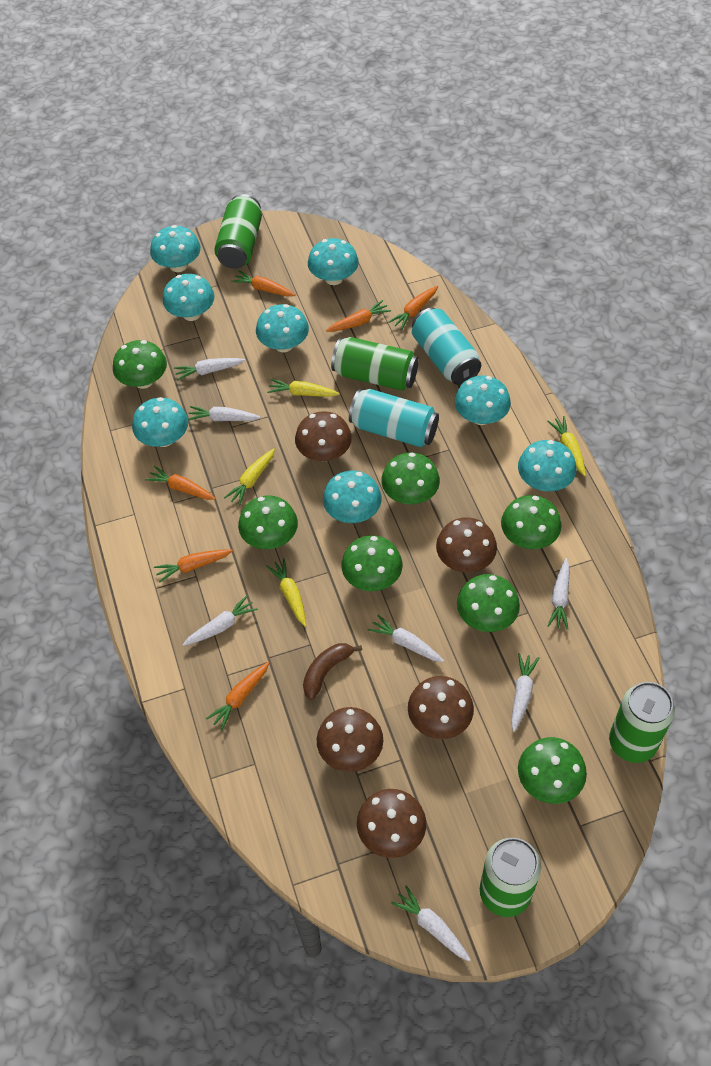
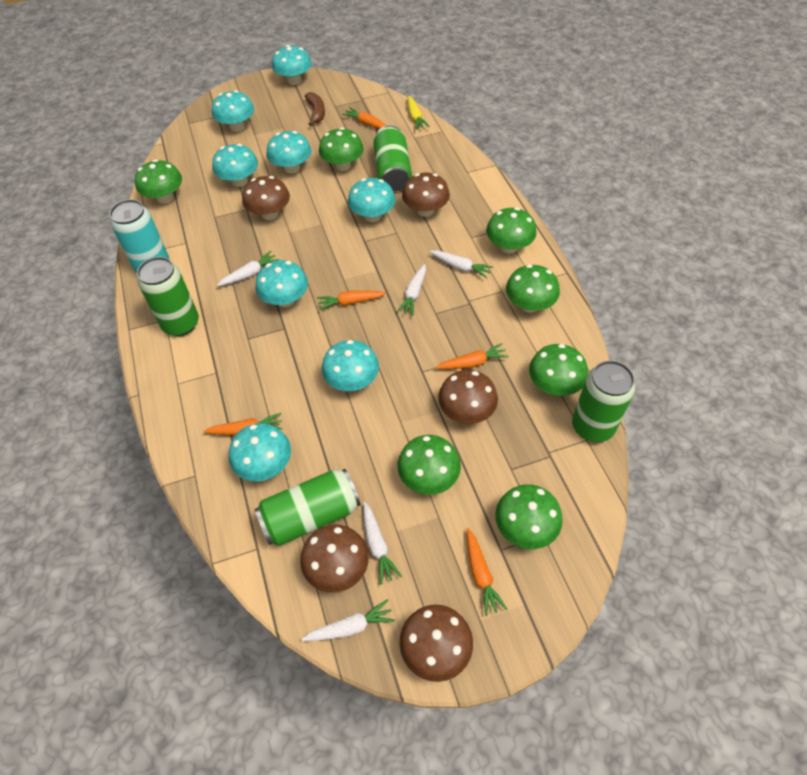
orange carrot: [145,466,216,500] [154,549,233,583] [206,662,269,730] [231,270,295,297] [326,300,391,332] [388,286,438,330] = 6 -> [203,413,283,435] [317,290,386,310] [342,107,387,129] [435,343,509,369] [467,528,507,616] = 5
turquoise can: [349,389,439,447] [412,308,481,385] = 2 -> [109,199,170,273] = 1
white carrot: [174,358,245,381] [183,595,258,646] [188,406,261,421] [368,615,444,662] [391,885,471,961] [511,653,539,732] [547,558,570,630] = 7 -> [217,251,279,286] [302,599,395,641] [363,502,402,584] [397,264,426,316] [429,250,493,278] = 5
yellow carrot: [224,449,275,506] [266,559,306,627] [267,379,340,397] [547,416,586,476] = 4 -> [408,96,430,130] = 1

